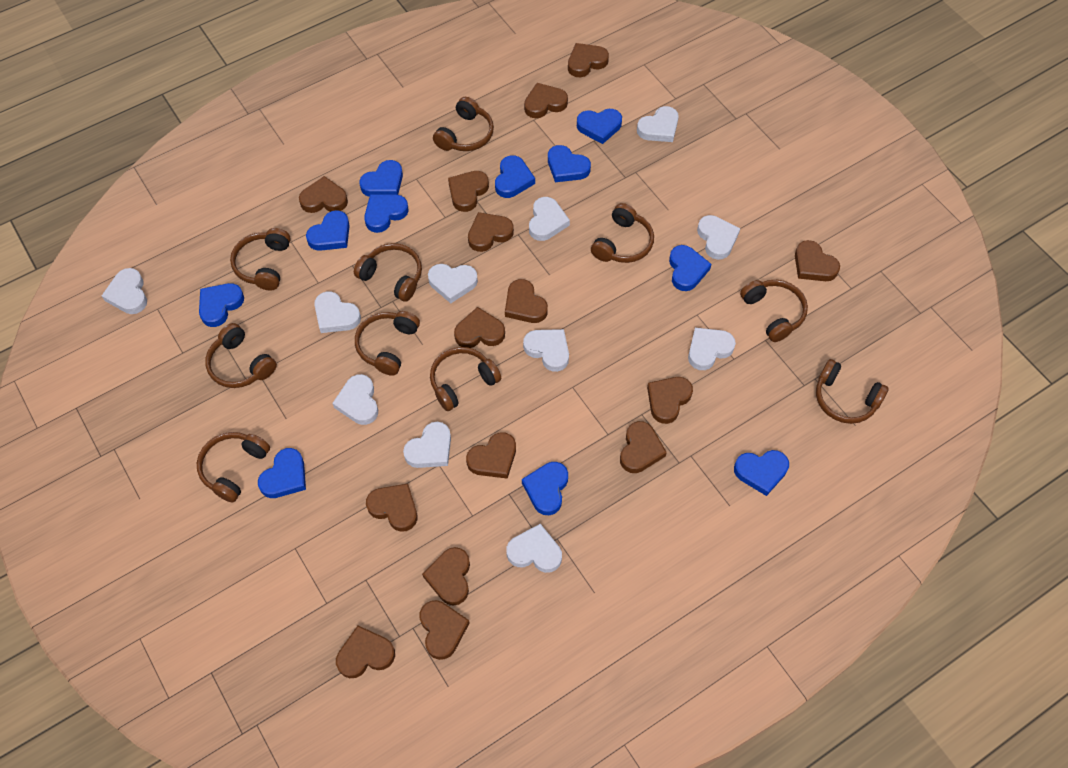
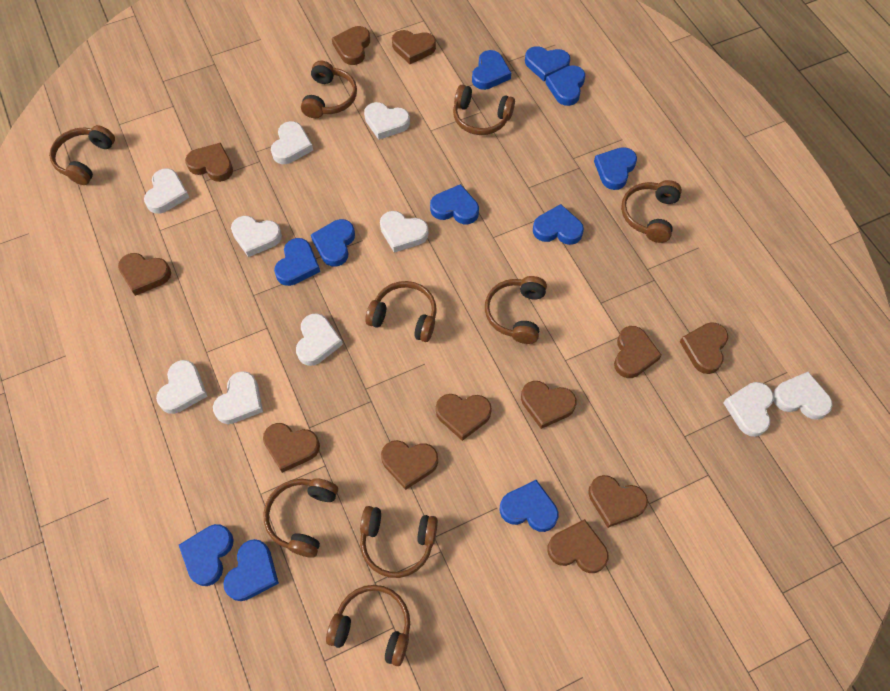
brown headphones: [197,432,270,503] [205,323,277,388] [230,228,291,291] [354,243,422,302] [355,311,420,376] [430,347,501,411] [433,97,494,151] [591,203,654,263] [740,280,808,342] [816,359,889,424] = 10 -> [49,125,115,185] [263,478,338,558] [301,61,357,118] [326,585,410,666] [360,506,438,578] [365,281,437,342] [453,84,515,135] [485,276,547,344] [621,180,682,243] = 9
brown heart: [299,176,348,213] [336,626,395,678] [366,483,417,532] [420,600,469,660] [422,547,470,605] [448,171,489,212] [454,307,505,348] [466,432,516,479] [468,212,514,252] [505,279,548,323] [524,83,568,118] [568,43,609,77] [620,421,667,473] [647,377,693,424] [795,240,840,281] = 15 -> [118,253,171,296] [185,143,233,182] [263,423,320,473] [332,26,370,65] [381,440,438,490] [392,30,436,64] [436,394,492,441] [521,381,577,429] [547,519,608,573] [588,475,648,528] [614,326,662,378] [680,322,728,374] = 12
white heart: [102,268,147,314] [314,292,361,333] [332,374,378,425] [403,422,451,468] [428,264,478,303] [506,524,562,573] [523,329,569,372] [529,197,570,241] [637,106,679,142] [688,328,736,370] [697,215,740,260] = 11 -> [144,168,189,214] [156,360,208,414] [213,371,263,424] [231,216,282,257] [271,121,313,164] [296,314,343,366] [364,102,410,140] [380,211,429,253] [723,382,774,437] [773,372,833,420] = 10

